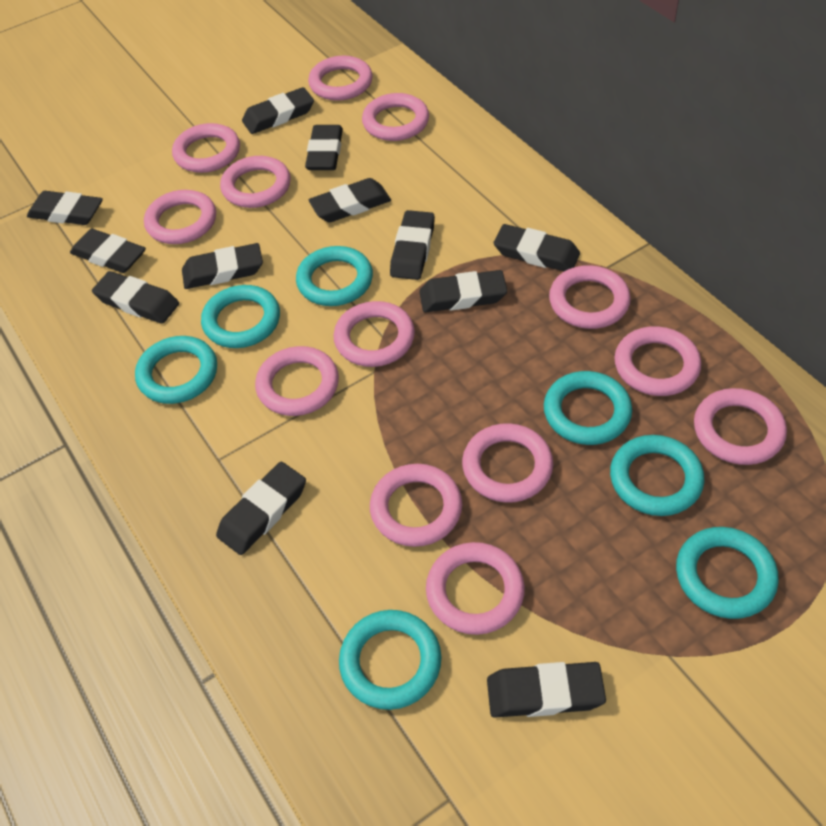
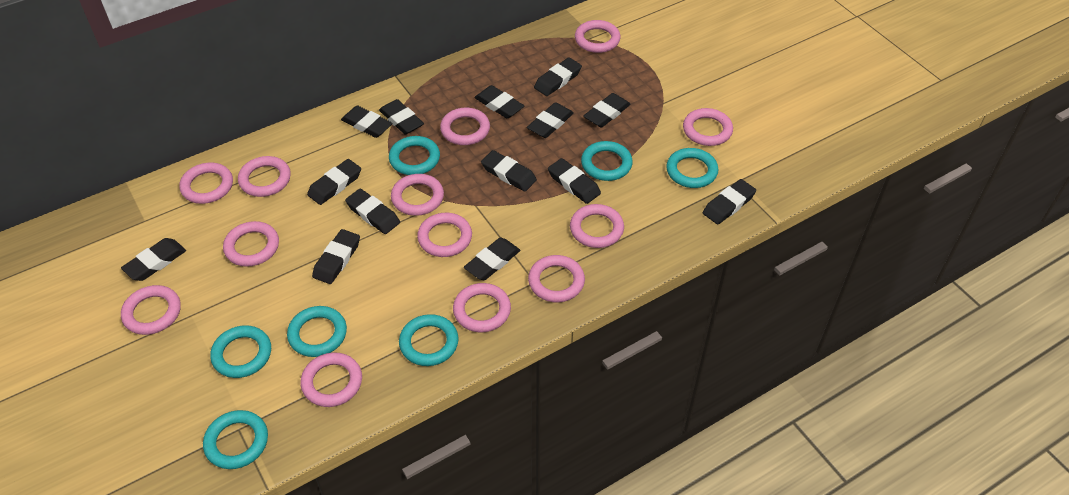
black eraser: [27,191,103,225] [70,229,146,273] [92,271,179,324] [182,243,263,289] [216,462,306,555] [242,87,314,134] [305,125,343,170] [309,178,391,222] [390,210,435,280] [419,270,507,312] [487,662,606,718] [494,224,580,271] = 12 -> [121,238,186,281] [307,159,361,205] [312,229,360,284] [341,105,393,138] [345,189,400,234] [379,99,424,135] [464,238,520,280] [474,85,524,118] [481,150,537,192] [527,102,574,138] [534,57,582,96] [548,158,601,204] [583,93,631,128] [703,179,756,225] = 14

